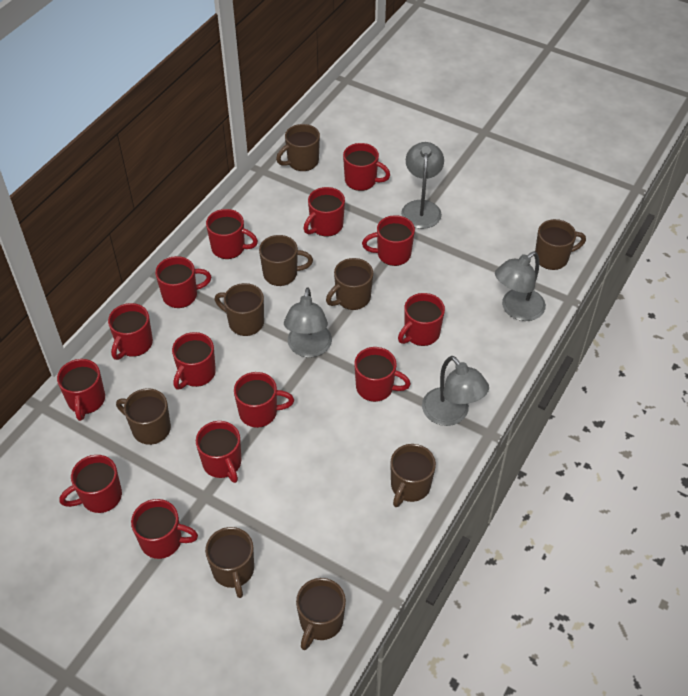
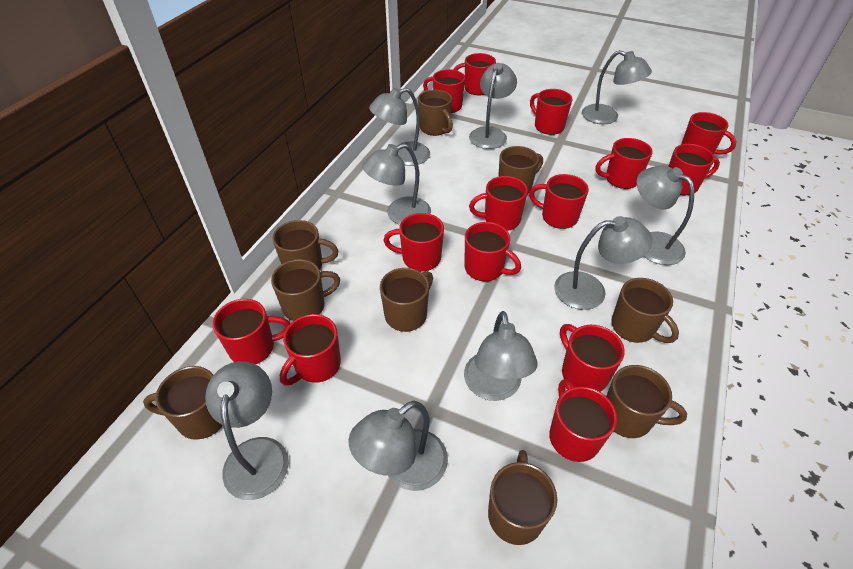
grey lamp: [284,288,332,358] [401,142,444,229] [422,356,489,426] [495,251,546,321] = 4 -> [205,361,289,500] [348,401,448,491] [362,143,431,225] [369,88,430,166] [464,311,538,401] [469,63,517,149] [554,216,652,310] [582,50,652,124] [636,165,694,265] = 9

